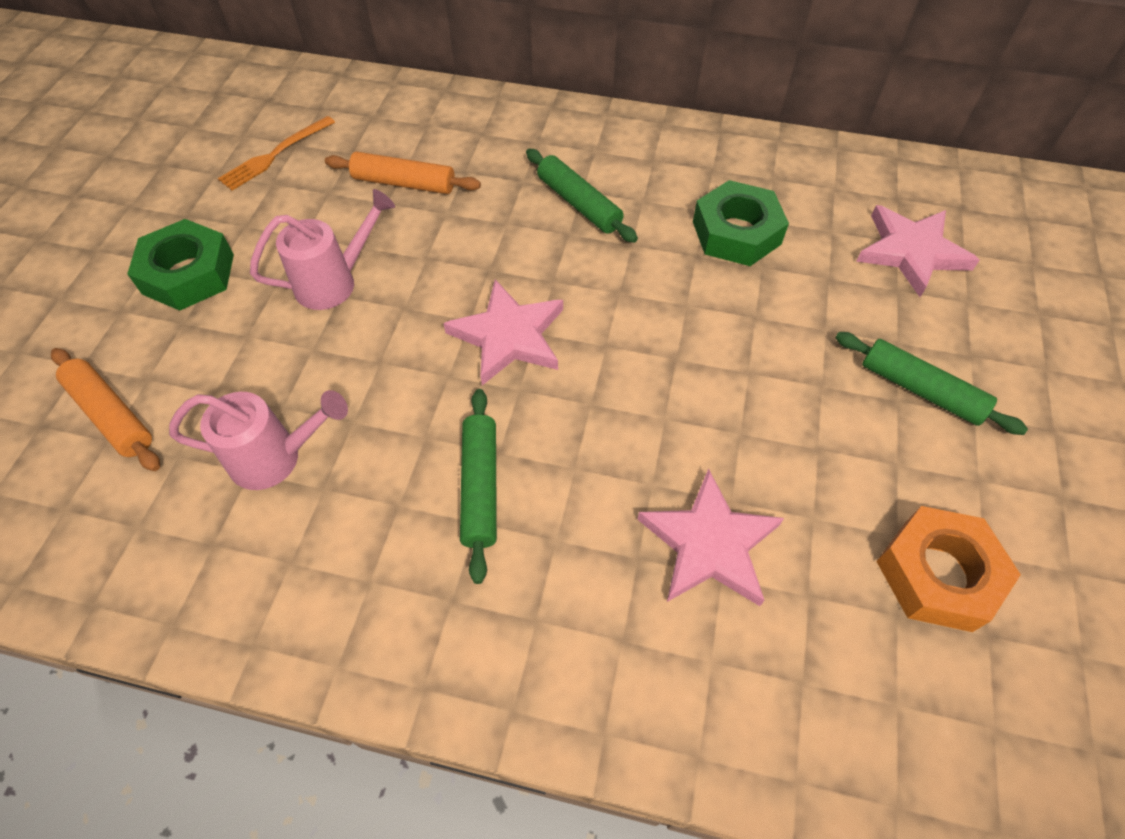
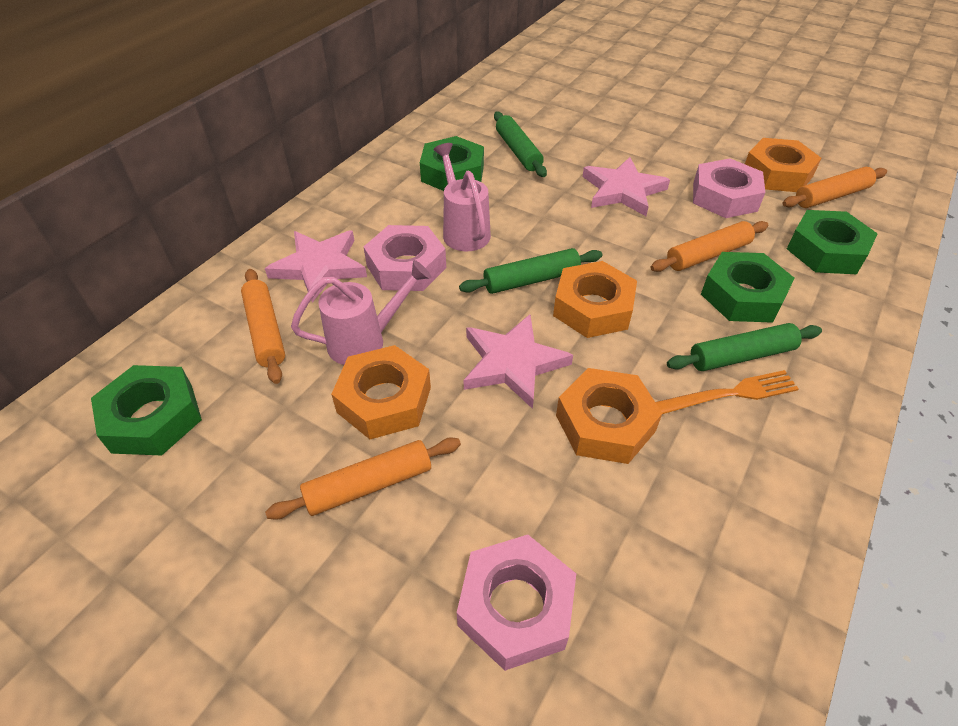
green nut: [127,219,234,311] [693,180,789,266] = 2 -> [91,365,202,455] [420,136,484,191] [701,252,795,323] [787,210,878,274] = 4
orange nut: [876,506,1021,632] = 1 -> [331,345,431,439] [553,261,637,338] [556,368,662,464] [745,138,821,192] = 4
orange rolling pin: [51,348,160,471] [325,152,481,194] = 2 -> [241,269,285,384] [265,437,461,520] [650,221,768,272] [782,167,887,208] = 4
pink nut: none = 0 -> [364,225,446,291] [457,535,576,671] [693,158,765,218] = 3

